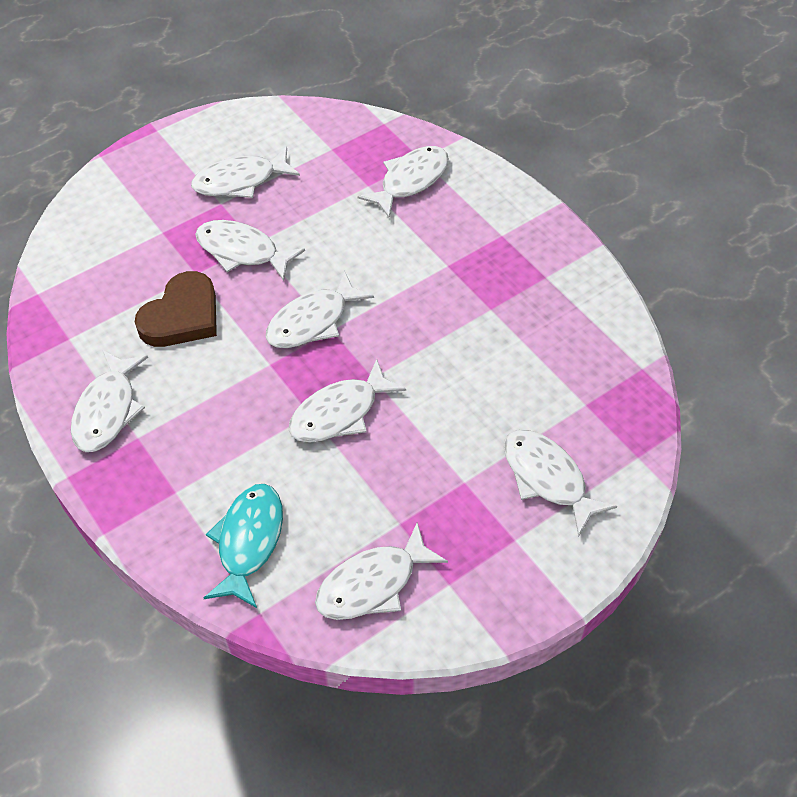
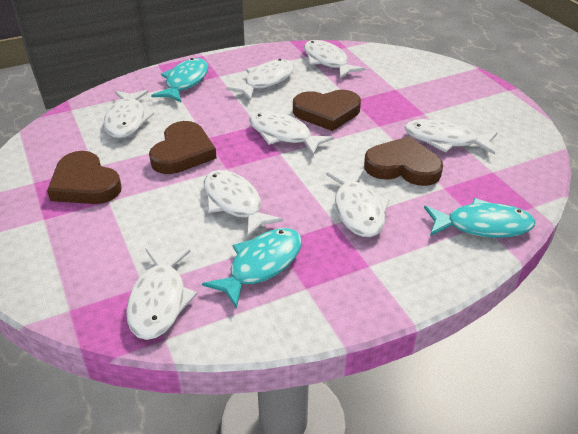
brown heart: [135,271,217,347] = 1 -> [47,151,122,204] [149,121,217,174] [293,90,361,131] [364,136,443,186] = 4
turquoise fish: [204,484,283,608] = 1 -> [151,58,209,102] [202,228,302,309] [424,198,535,238] = 3

